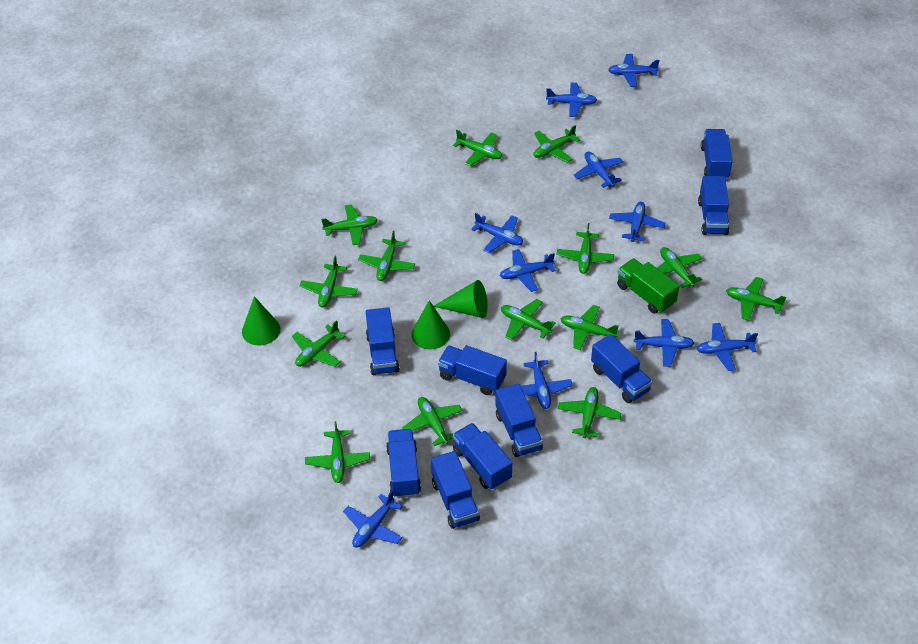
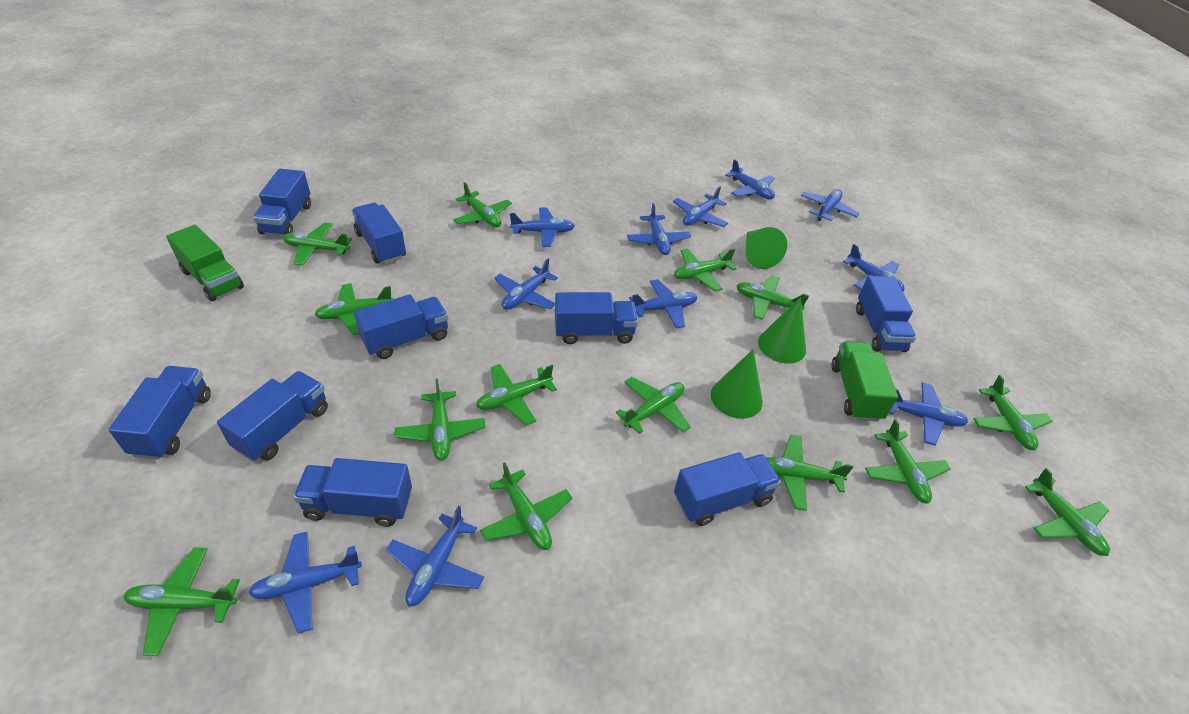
blue plane: [343,490,403,548] [471,213,523,253] [500,249,556,292] [521,352,573,409] [546,83,597,117] [574,151,623,188] [608,54,660,87] [609,202,666,242] [634,319,694,367] [697,323,758,371] = 10 -> [248,532,362,633] [386,506,484,607] [494,259,558,310] [510,208,575,247] [627,203,691,255] [629,279,698,329] [673,186,728,227] [725,159,775,199] [801,189,860,221] [843,244,904,291] [889,383,968,445] = 11
green truck: [617,258,679,314] = 1 -> [166,225,244,301] [831,342,898,422] = 2

